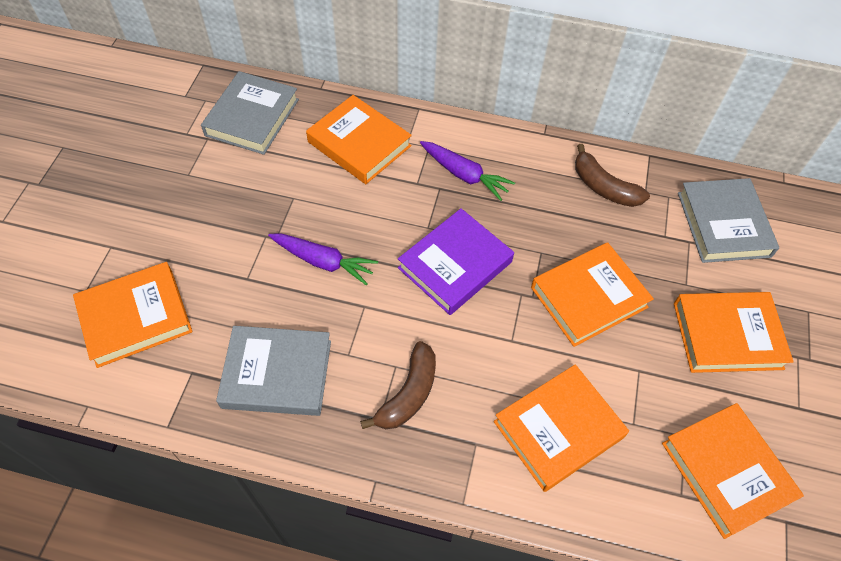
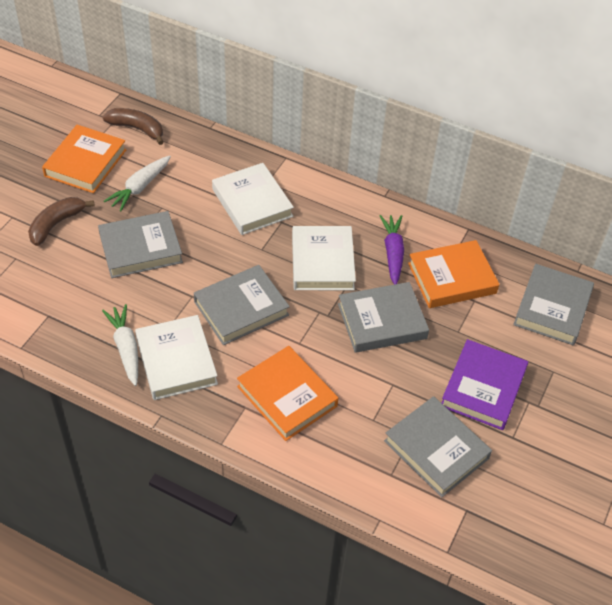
grey book: [201,71,299,155] [216,326,331,416] [678,178,779,263] = 3 -> [98,211,183,278] [194,265,290,345] [338,282,429,353] [384,396,492,498] [513,264,594,345] = 5
orange book: [73,262,192,368] [306,95,412,184] [494,364,629,492] [531,242,654,347] [662,403,804,539] [674,292,794,373] = 6 -> [42,125,127,193] [237,346,338,441] [408,240,499,308] = 3
purple carrot: [268,233,378,285] [420,141,515,201] = 2 -> [380,215,404,285] = 1
white book: none = 0 -> [135,315,218,400] [212,163,294,235] [292,226,356,290] = 3
white carrot: none = 0 -> [102,304,138,386] [104,156,171,211] = 2

